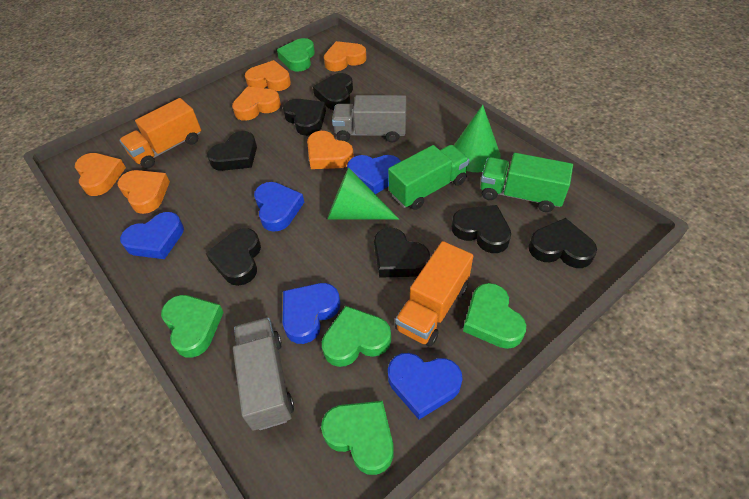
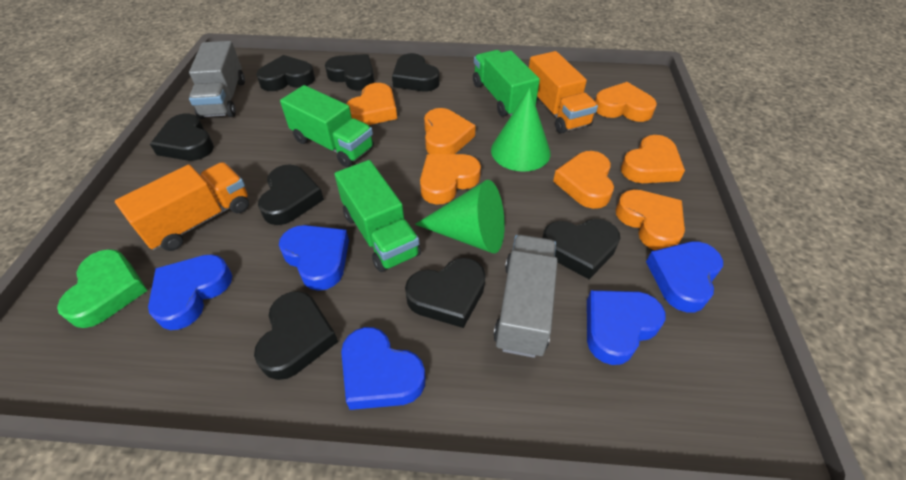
black heart: [206,228,261,286] [207,131,257,171] [283,99,326,136] [313,73,353,110] [374,228,430,278] [452,205,511,253] [529,218,597,268] = 7 -> [150,113,214,161] [254,291,338,380] [256,55,315,91] [258,164,324,225] [325,54,375,91] [392,53,440,91] [405,258,486,328] [542,219,620,279] = 8
green heart: [161,295,224,358] [277,38,315,72] [321,401,394,475] [322,306,391,367] [463,283,526,349] = 5 -> [57,249,148,328] = 1
green truck: [388,145,470,210] [481,153,573,212] = 2 -> [280,85,374,167] [335,160,421,272] [473,50,540,116] = 3
orange heart: [75,153,126,196] [117,170,170,214] [232,86,281,121] [245,60,291,91] [307,131,354,169] [324,41,367,71] = 6 -> [346,83,397,125] [420,154,481,205] [424,108,476,154] [553,151,614,209] [595,82,657,122] [616,190,685,250] [621,135,685,183] = 7

